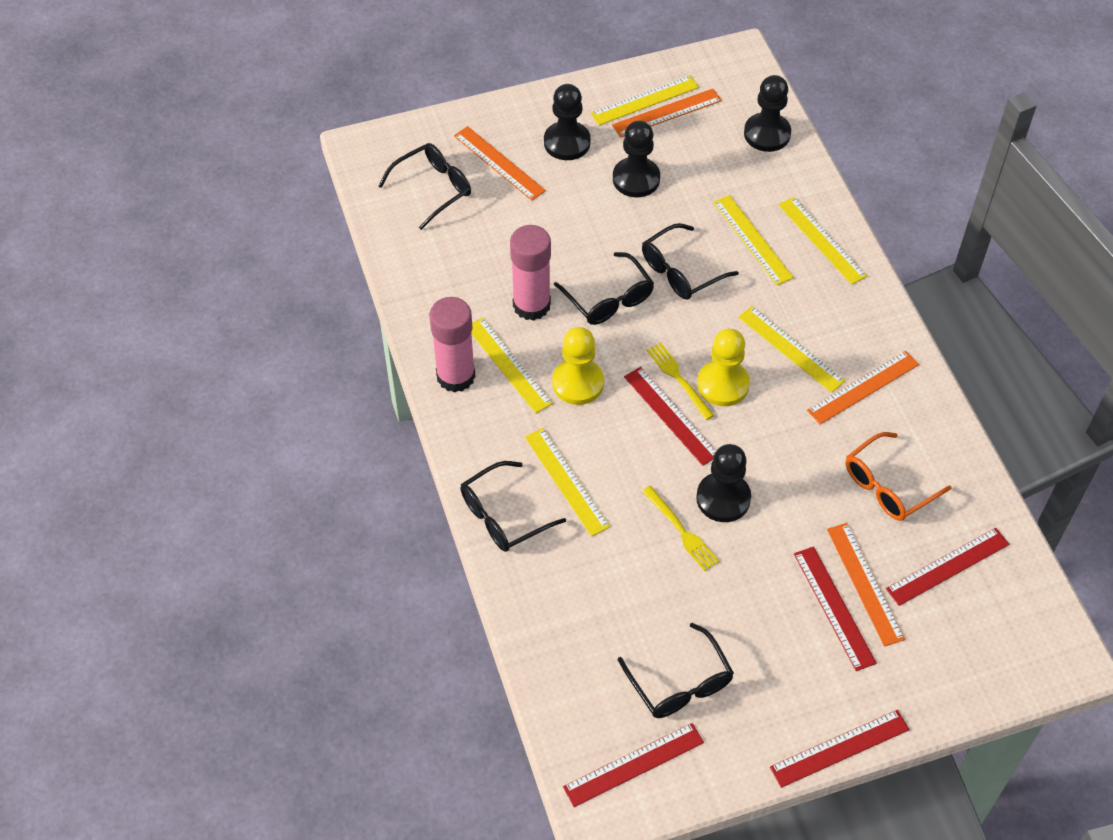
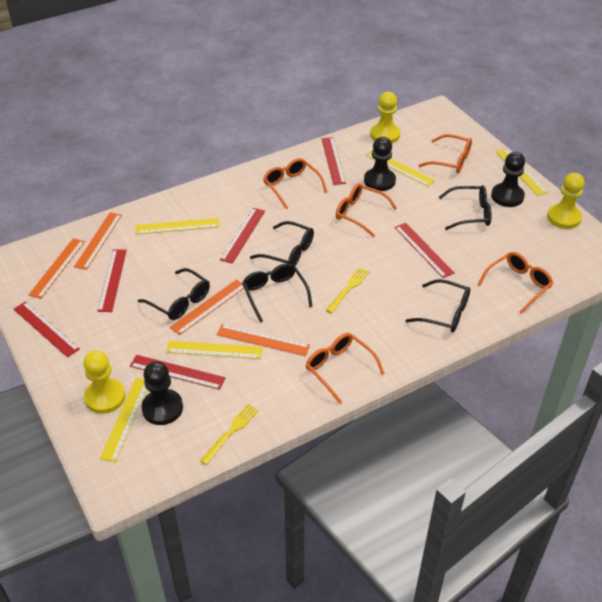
black pawn: [544,84,591,160] [613,121,660,197] [696,444,751,522] [744,75,791,152] = 4 -> [141,361,183,425] [364,137,396,191] [491,152,525,207] = 3
orange glasses: [846,432,952,521] = 1 -> [263,158,327,209] [306,333,385,404] [336,183,397,237] [418,134,472,173] [478,252,553,314] = 5
pink glue stick: [429,297,475,392] [510,225,551,321] = 2 -> none = 0
red ruler: [563,723,704,807] [624,367,716,466] [770,710,910,788] [794,546,877,671] [886,528,1009,606] = 5 -> [14,301,80,358] [97,249,127,312] [130,355,226,390] [220,208,265,264] [322,137,346,185] [395,223,454,278] = 6
yellow pawn: [552,327,604,405] [697,329,750,406] = 2 -> [83,350,126,414] [370,92,400,143] [547,173,584,229] = 3
yellow ruler: [471,317,553,413] [525,428,610,537] [590,75,699,125] [713,195,794,285] [738,306,845,393] [778,197,867,285] = 6 -> [100,378,147,462] [136,218,219,234] [166,341,263,359] [366,150,435,187] [495,148,548,196] = 5

